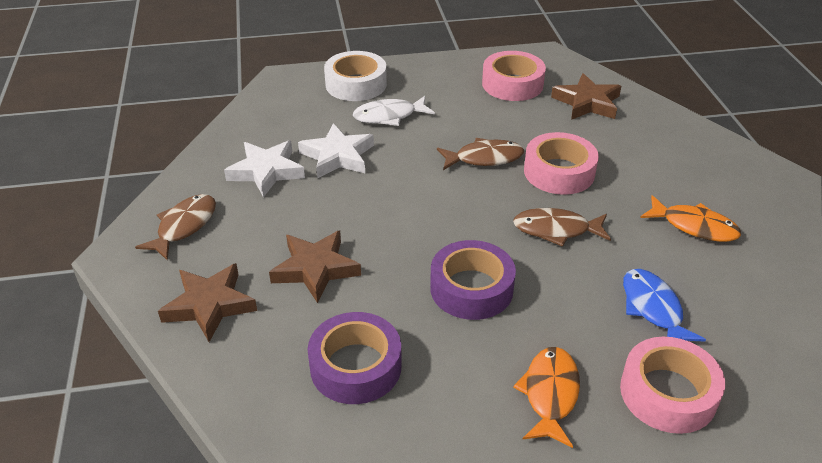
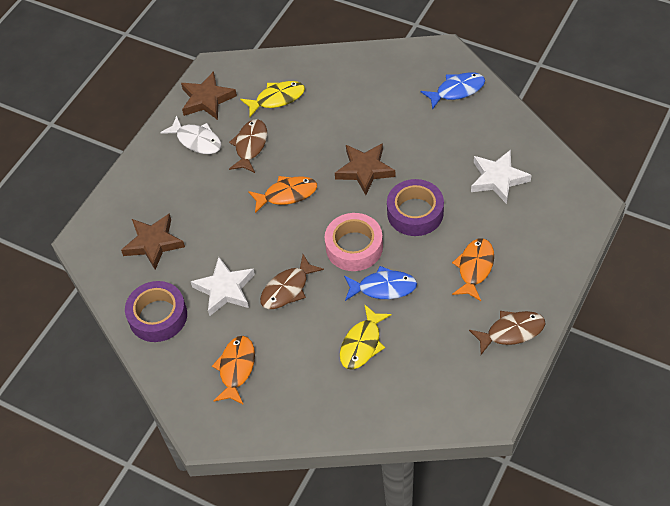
blue fish: [623,269,706,341] = 1 -> [344,266,417,301] [421,72,485,110] = 2
orange fish: [513,347,580,448] [640,195,741,242] = 2 -> [212,336,255,405] [248,176,317,213] [452,238,494,301] = 3
pink tape: [482,51,546,101] [524,132,599,195] [620,337,725,434] = 3 -> [325,213,383,271] = 1
white tape: [324,51,387,101] = 1 -> none = 0
yellow fish: none = 0 -> [240,81,305,117] [340,304,392,370] = 2

